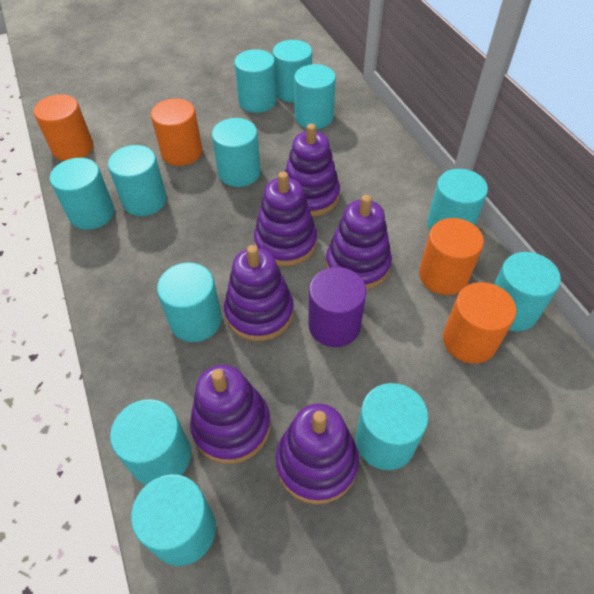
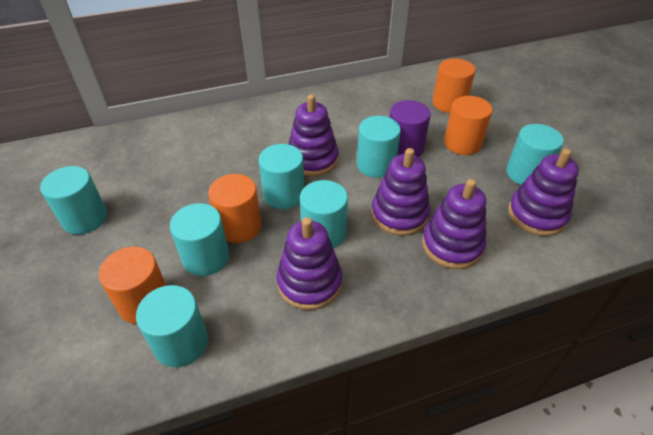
purple stacking toy: [190,365,271,464] [224,245,294,341] [254,172,317,266] [276,403,359,504] [285,124,340,217] [326,195,392,290] = 6 -> [277,217,342,310] [289,94,339,177] [371,148,430,236] [422,179,486,269] [508,148,579,236] = 5
turquoise cylinder: [50,158,114,230] [108,145,167,216] [110,399,191,485] [131,474,216,566] [157,262,222,342] [212,118,261,187] [234,49,277,113] [273,40,312,102] [294,64,336,129] [356,383,428,470] [427,169,488,230] [494,252,561,331] = 12 -> [40,166,107,234] [136,285,208,367] [170,203,229,276] [259,144,304,209] [300,180,348,249] [357,116,401,178] [506,124,564,185] = 7

